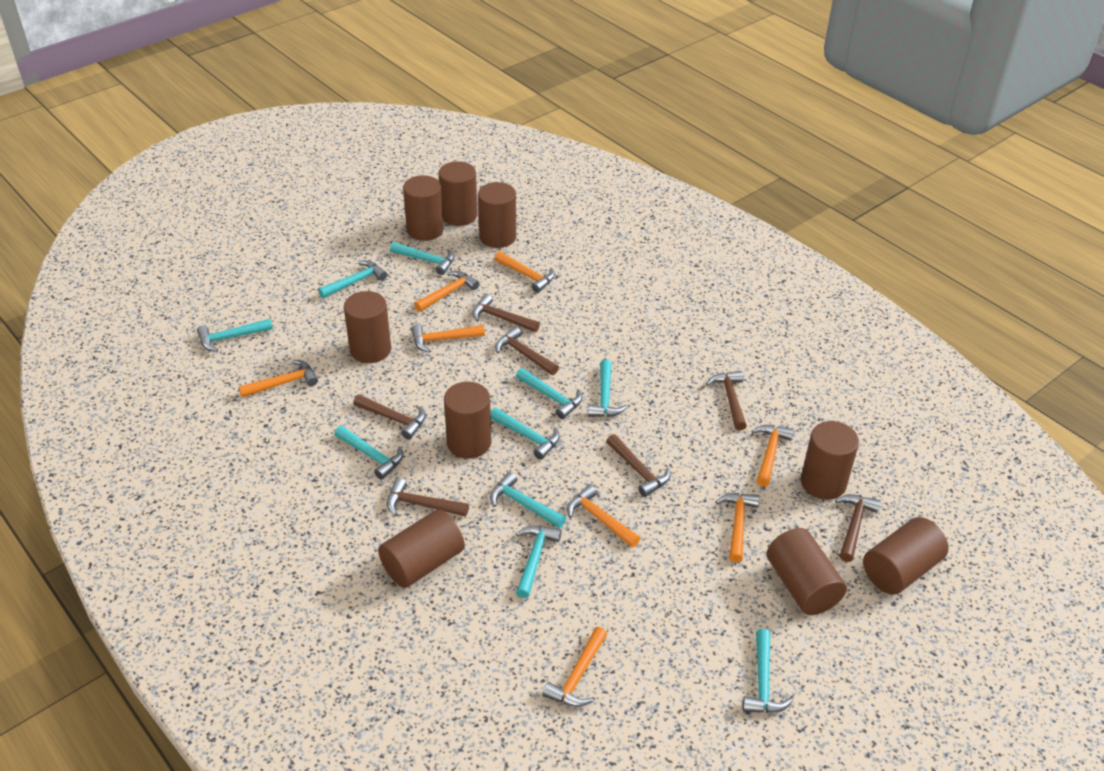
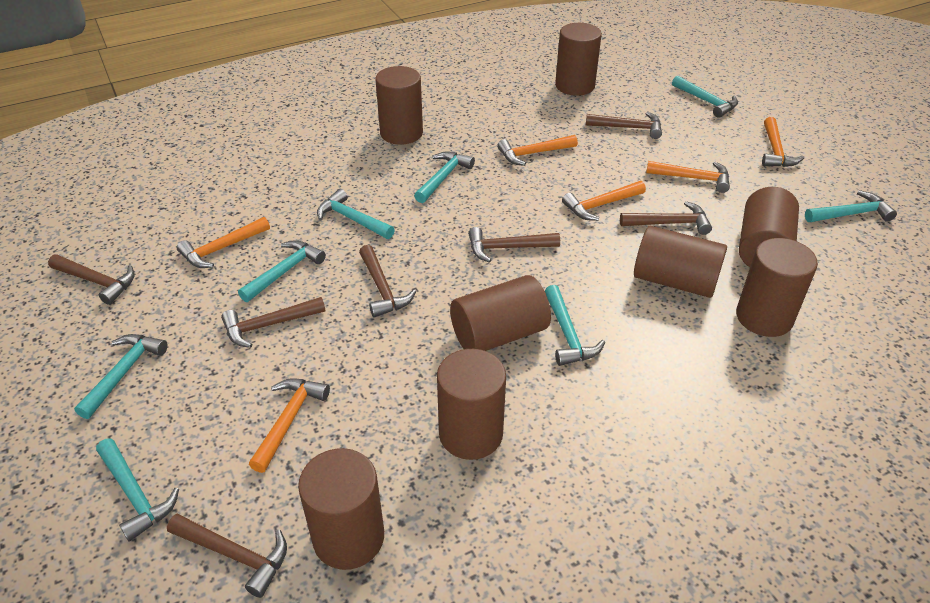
brown cylinder: [344,291,391,363] [378,509,465,588] [403,175,444,241] [439,161,478,226] [444,382,491,459] [478,182,516,248] [767,528,847,615] [801,421,859,500] [863,517,949,595] = 9 -> [298,448,384,570] [376,66,423,145] [437,349,506,460] [450,275,551,351] [555,23,602,96] [634,226,727,298] [736,238,818,337] [739,187,799,267] = 8
orange hammer: [239,360,318,398] [411,324,485,352] [414,271,480,312] [494,251,555,293] [542,627,607,707] [567,485,640,548] [716,493,759,563] [752,425,794,487] = 8 -> [177,217,270,268] [249,378,330,473] [497,135,578,166] [562,181,646,221] [646,161,730,193] [762,117,804,167] = 6
turquoise hammer: [197,319,273,352] [318,260,387,298] [334,426,403,480] [390,242,454,275] [490,472,566,528] [491,408,560,460] [516,368,582,419] [516,526,562,598] [588,359,627,417] [742,629,792,713] = 10 -> [74,334,168,419] [96,438,179,542] [238,240,326,302] [317,189,395,239] [414,152,475,203] [545,285,605,366] [672,76,738,118] [805,191,897,222] = 8

